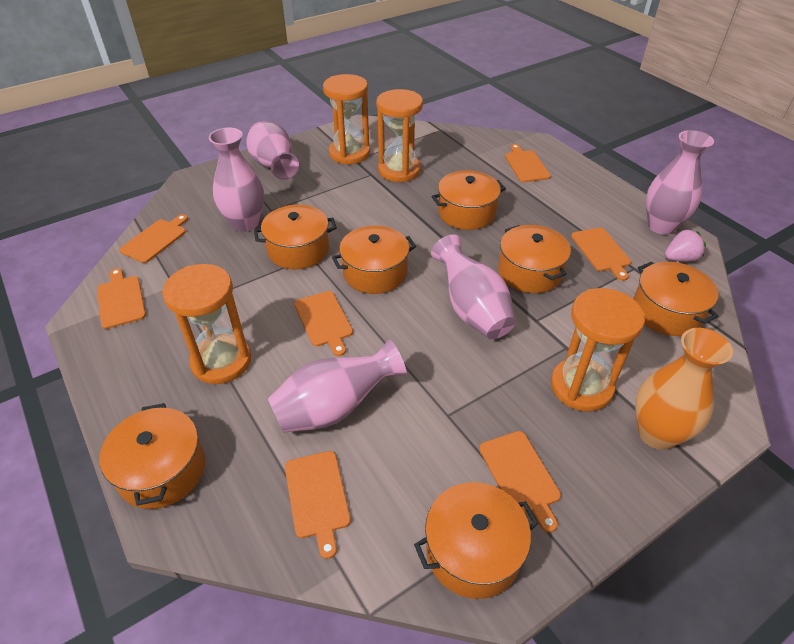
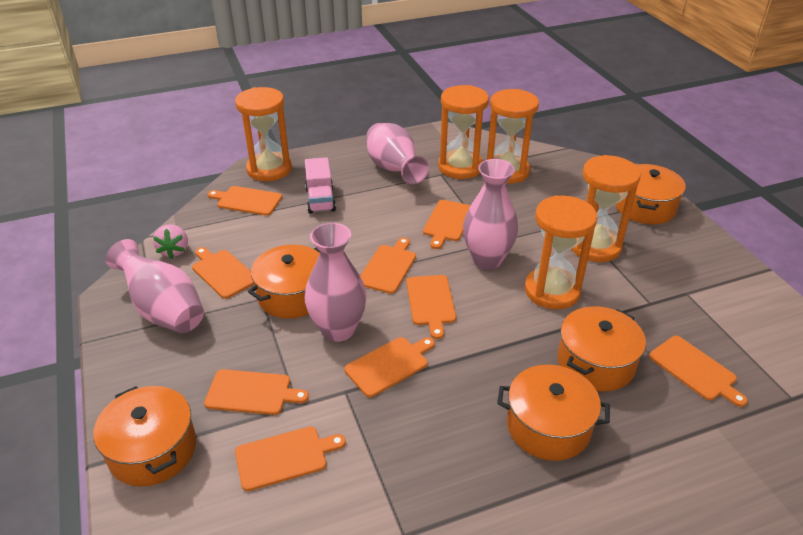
orange cutting board: [97,268,146,329] [119,214,188,263] [285,451,351,559] [294,291,353,356] [479,431,561,532] [505,144,551,182] [571,227,631,281] = 7 -> [192,247,254,299] [204,369,309,415] [208,186,282,216] [235,427,346,491] [344,337,435,397] [360,237,416,294] [406,275,456,339] [423,200,471,249] [649,336,748,407] = 9
orange hourglass: [162,264,251,384] [323,74,370,164] [376,89,423,182] [551,288,645,411] = 4 -> [235,87,292,181] [438,85,489,179] [487,89,539,184] [525,195,597,309] [571,155,641,262] = 5
orange pot: [100,403,205,509] [254,205,337,269] [332,225,416,294] [414,482,539,599] [431,170,506,230] [498,225,571,293] [633,262,719,336] = 7 -> [93,386,196,487] [248,245,320,319] [497,365,610,461] [557,306,646,392] [616,164,686,224] = 5
orange vase: [635,328,733,450] = 1 -> none = 0
pink truck: none = 0 -> [305,157,336,214] = 1
pink vase: [209,127,264,232] [247,121,299,180] [268,339,407,433] [431,235,516,339] [646,130,714,235] = 5 -> [106,239,204,333] [305,223,367,342] [366,123,429,184] [463,159,518,269] = 4

